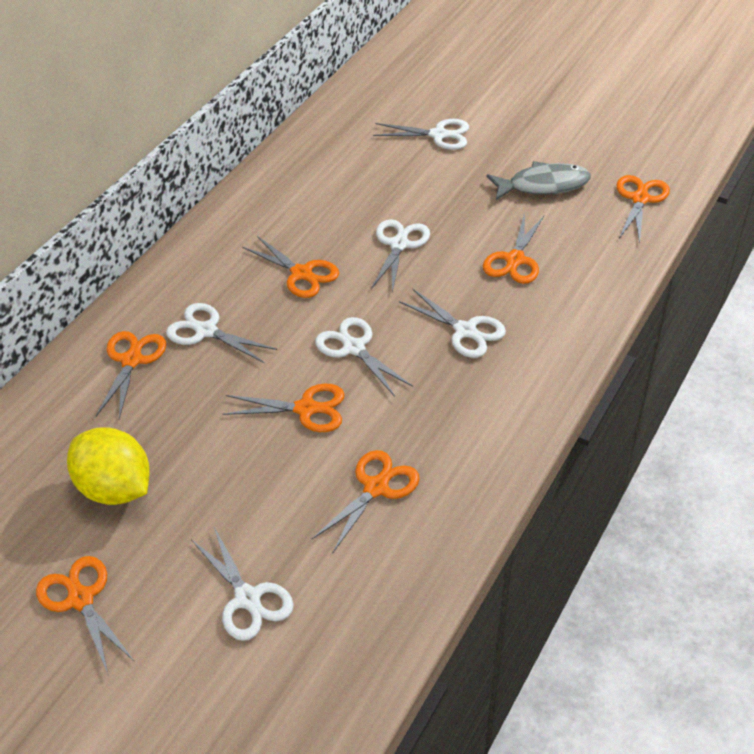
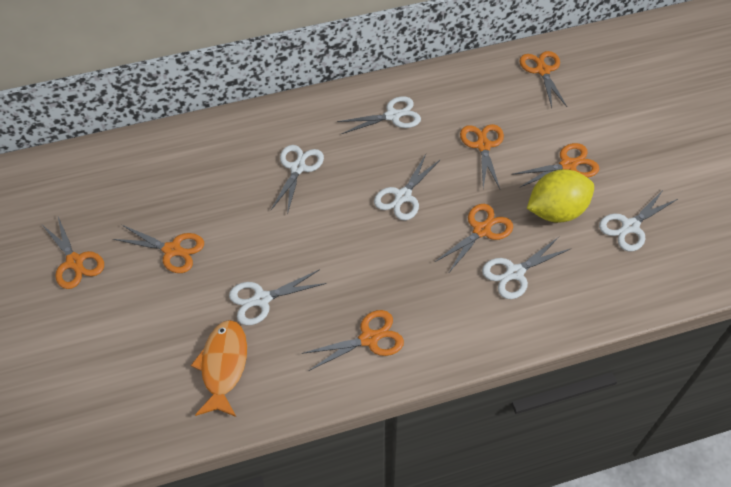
grey fish: [487,161,591,200] = 1 -> none = 0
orange fish: none = 0 -> [191,320,247,417] = 1

